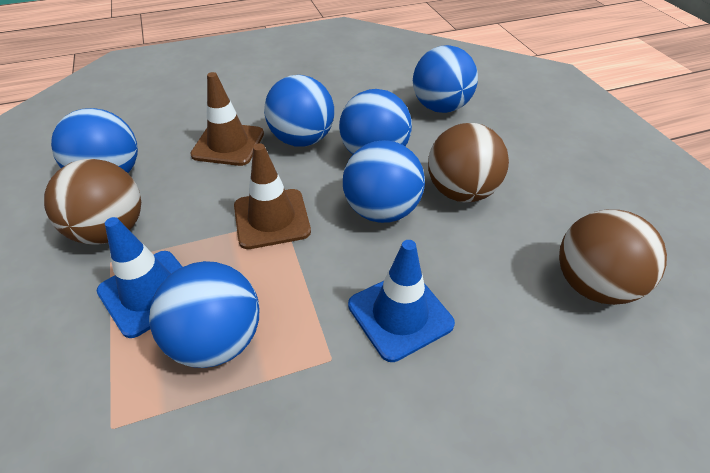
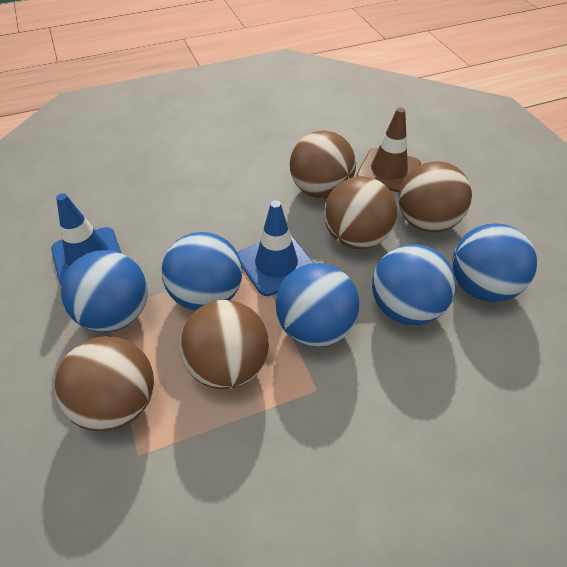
blue ball: [51,108,138,173] [149,261,259,368] [264,75,334,147] [339,89,412,155] [343,140,425,223] [413,45,478,113] = 6 -> [61,250,148,332] [162,232,242,311] [275,263,360,347] [372,244,456,325] [452,223,537,302] = 5
brown ball: [44,159,141,245] [428,123,509,202] [559,210,667,305] = 3 -> [55,336,154,432] [180,300,269,389] [290,130,356,198] [324,176,397,249] [399,161,472,232] = 5
brown traffic cone: [190,72,264,166] [234,143,311,249] = 2 -> [356,108,421,193] = 1

